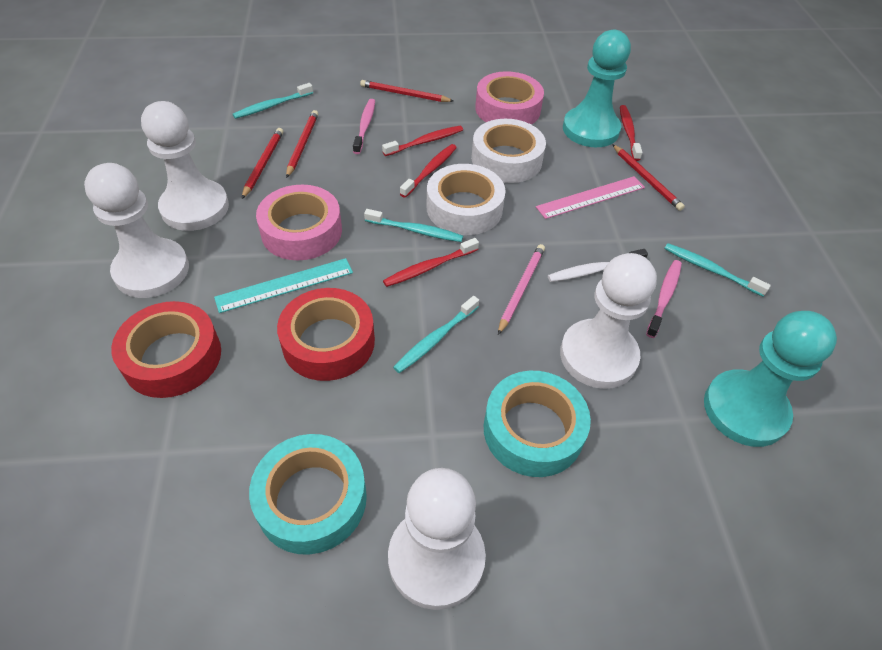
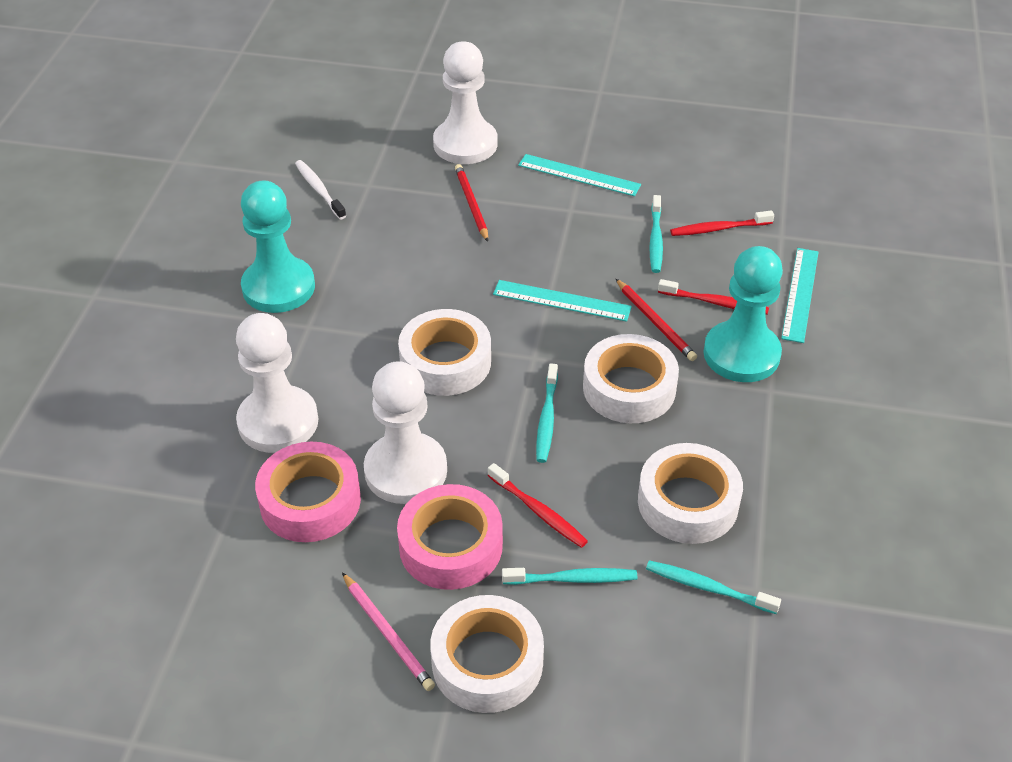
pink ruler: [536,176,645,219] = 1 -> none = 0
pink toothbrush: [353,99,375,154] [646,260,682,338] = 2 -> none = 0
red pencil: [242,128,283,199] [286,110,318,178] [360,80,454,102] [612,144,685,211] = 4 -> [455,164,488,242] [616,279,697,361] = 2
red tape: [111,301,221,398] [277,288,375,381] = 2 -> none = 0
red toothbrush: [382,126,463,156] [383,238,479,287] [400,144,457,198] [620,105,643,161] = 4 -> [488,463,588,548] [658,279,769,315] [670,210,774,236] = 3
turquoise ruler: [214,258,353,313] = 1 -> [493,280,632,322] [518,154,641,196] [781,248,819,343] = 3
turquoise tape: [249,434,367,555] [484,371,591,477] = 2 -> none = 0
white pawn: [84,163,189,298] [141,101,229,231] [388,468,486,610] [560,253,657,389] = 4 -> [236,313,318,453] [364,361,447,504] [433,42,497,164] = 3
white tape: [426,164,506,235] [472,119,546,183] = 2 -> [398,309,491,396] [430,595,544,713] [583,334,679,423] [638,443,743,544] = 4

